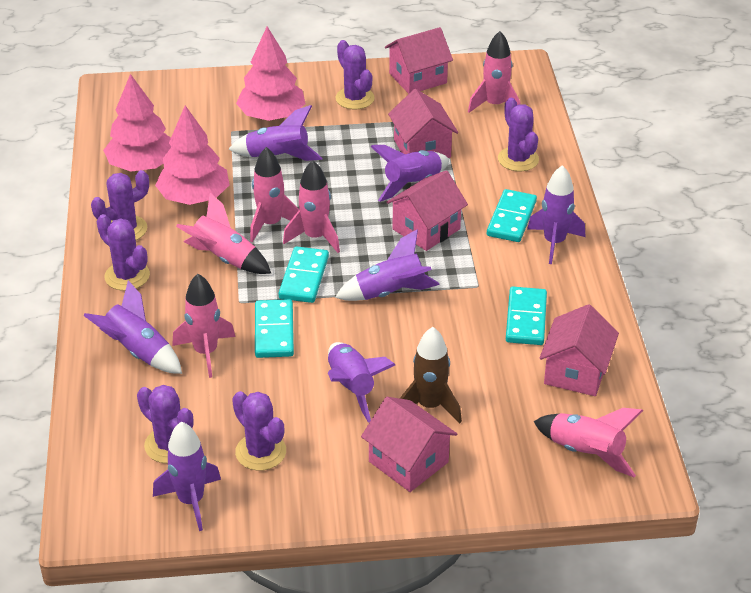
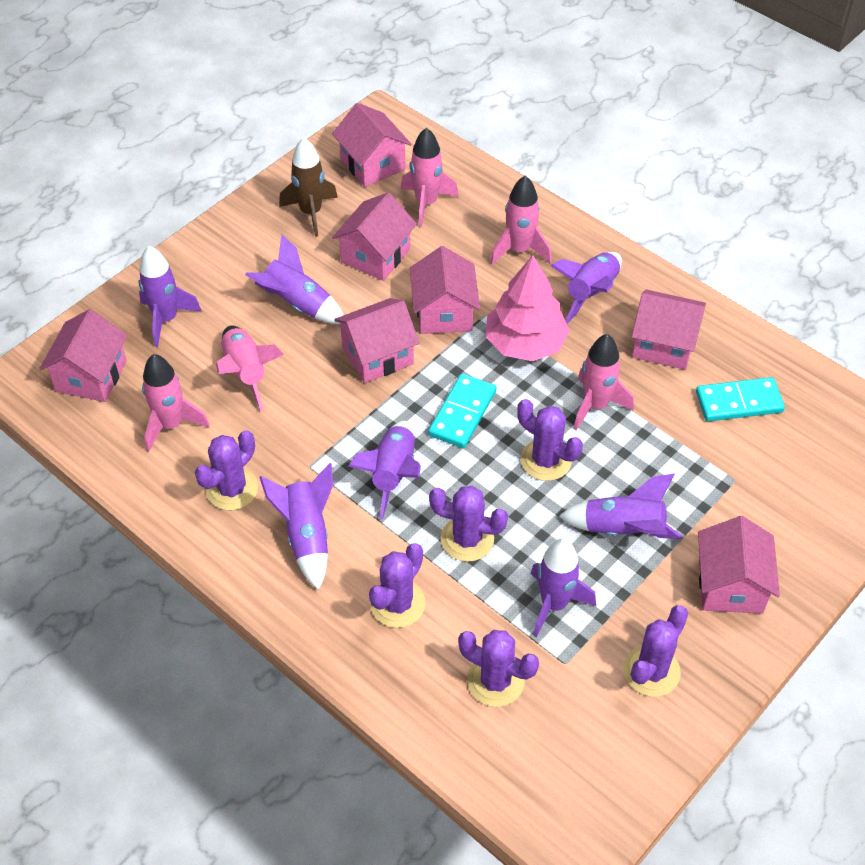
pink house: [361,397,457,492] [385,27,453,94] [386,170,468,251] [388,89,458,158] [539,304,619,396] = 5 -> [39,309,128,402] [332,103,412,187] [332,192,417,281] [334,298,420,383] [410,246,480,334] [631,289,706,370] [698,516,780,614] = 7
pink rocket: [172,274,235,378] [176,193,271,274] [250,147,299,242] [283,160,340,253] [468,31,520,113] [534,408,643,477] = 6 -> [142,354,210,452] [216,326,284,411] [401,128,459,227] [490,176,552,264] [574,334,634,430] = 5
pink tree: [103,74,171,172] [155,105,229,205] [236,26,305,121] = 3 -> [486,255,570,361] = 1
turquoise domino: [255,299,294,358] [279,246,329,303] [487,189,537,242] [506,287,547,345] = 4 -> [428,374,497,448] [696,377,785,421] = 2

